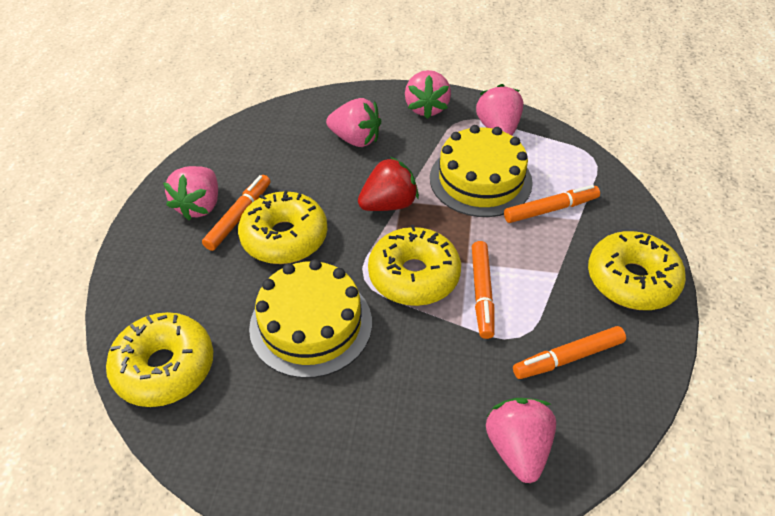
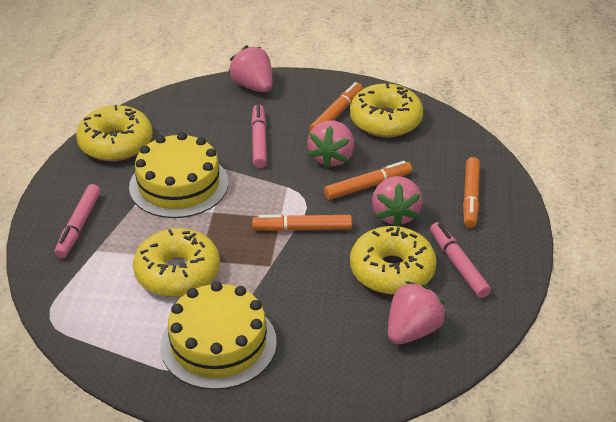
pink marker: none = 0 -> [54,184,101,258] [251,104,267,168] [430,222,491,298] = 3
pink strawberry: [163,166,218,220] [326,98,381,147] [405,70,451,119] [476,84,523,136] [486,398,556,483] = 5 -> [228,45,273,92] [307,120,354,169] [372,176,423,227] [388,281,446,344] = 4
red strawberry: [358,157,419,211] = 1 -> none = 0

